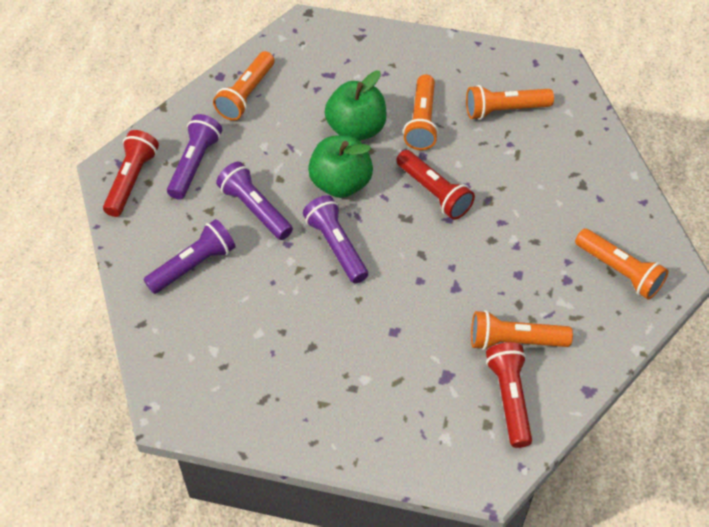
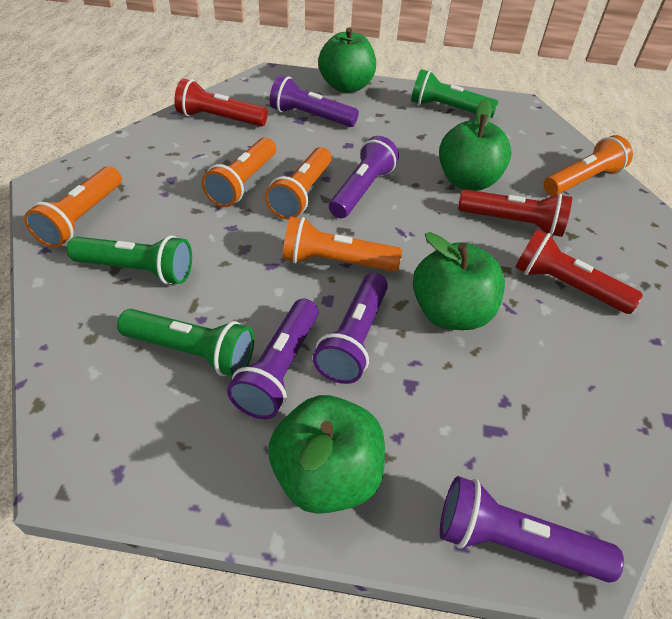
green apple: [308,135,373,198] [325,71,387,141] = 2 -> [268,395,385,514] [318,27,376,93] [413,232,505,330] [439,99,511,191] = 4
green flashlight: none = 0 -> [67,235,192,285] [117,309,254,376] [411,69,499,118] = 3
purple flashlight: [143,219,236,294] [167,114,222,200] [216,162,293,240] [303,195,368,284] = 4 -> [227,299,318,419] [270,75,359,127] [313,273,388,384] [329,136,399,218] [440,476,624,583] = 5

